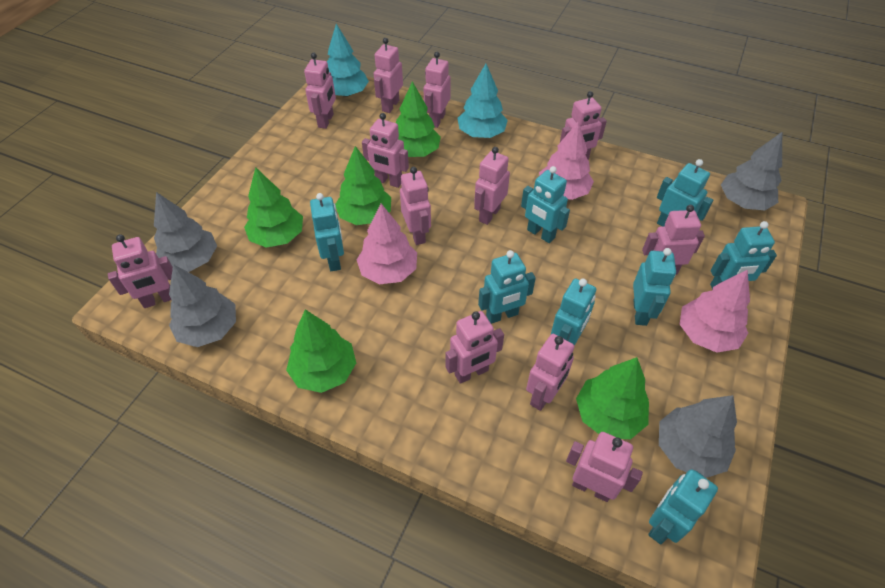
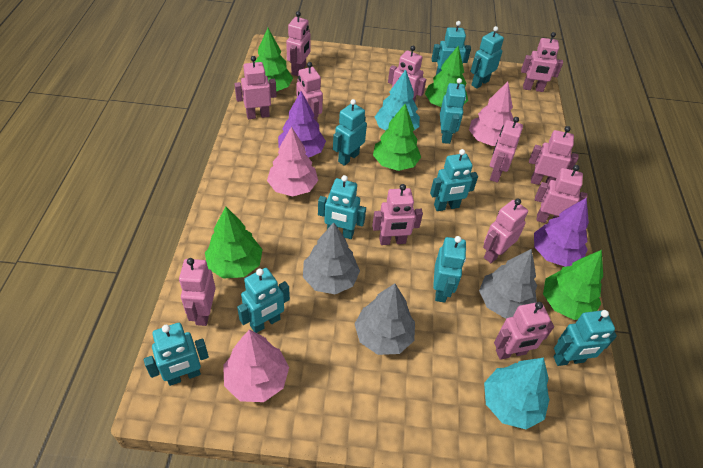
grey tree: [154,192,217,272] [169,264,236,347] [659,395,737,478] [721,132,782,210] = 4 -> [303,222,360,294] [355,284,415,355] [479,249,537,319] = 3
purple tree: none = 0 -> [278,91,326,158] [534,197,589,267] = 2
turquoise robot: [310,193,344,271] [478,250,536,324] [521,166,570,243] [551,279,596,345] [633,248,676,326] [648,469,718,544] [657,159,713,227] [710,221,777,290] = 8 -> [144,323,209,386] [237,268,290,333] [318,175,366,239] [333,99,367,166] [430,149,478,211] [432,21,471,75] [433,236,466,303] [440,78,466,144] [470,26,504,89] [553,310,617,366] = 10

